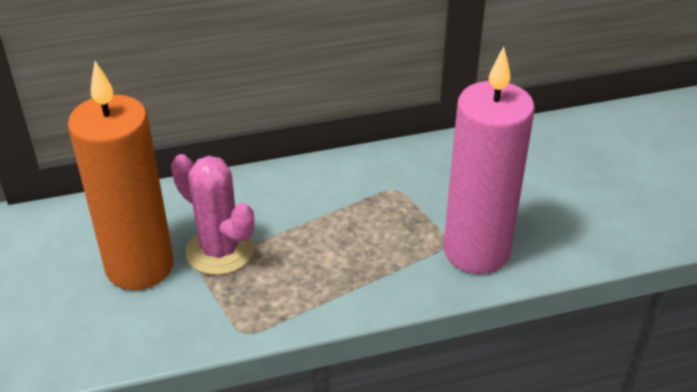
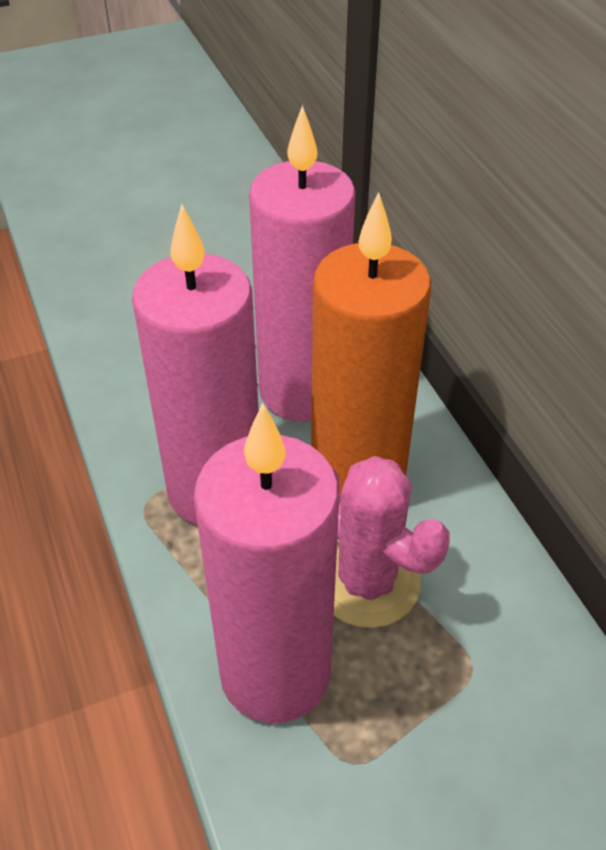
pink candle: [443,46,535,274] = 1 -> [132,204,259,525] [194,403,339,723] [249,105,356,422] = 3

